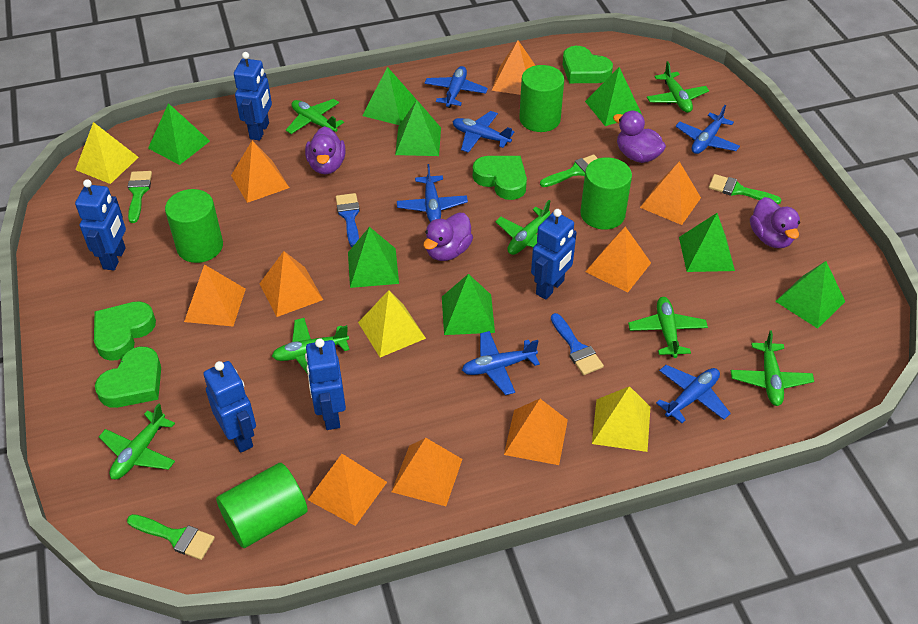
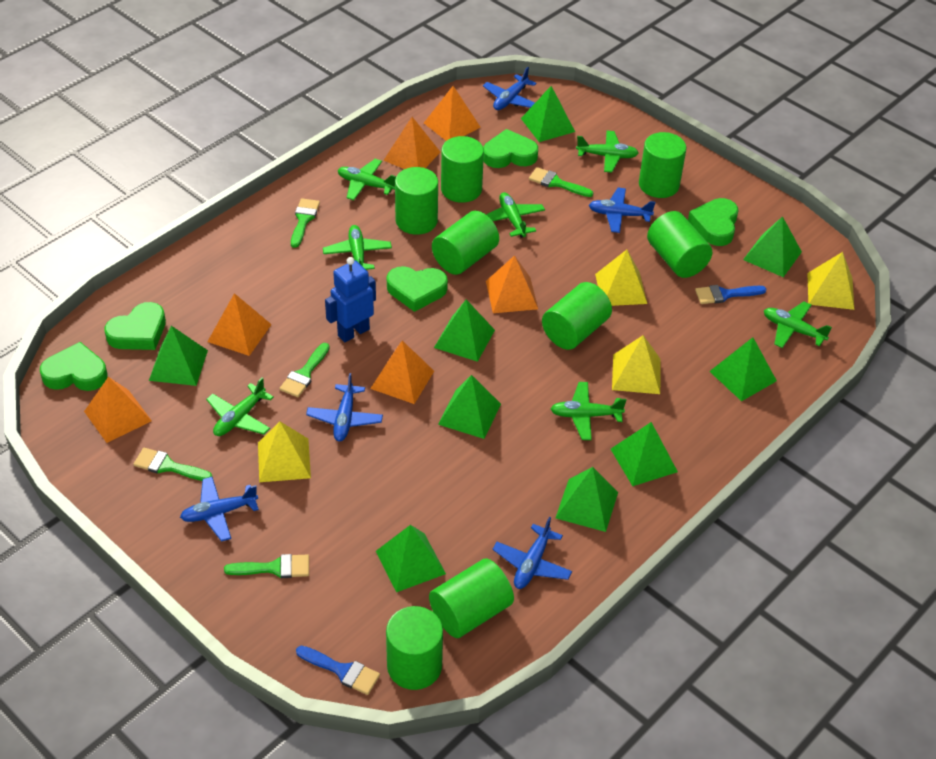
blue plane: [397,164,468,222] [424,66,488,108] [453,111,515,153] [462,331,540,395] [656,365,731,423] [676,105,740,154] = 6 -> [180,477,259,542] [306,373,383,441] [483,67,536,110] [493,517,572,589] [589,188,655,233] = 5
blue robot: [75,179,126,270] [204,361,256,453] [234,52,272,141] [305,338,346,430] [531,209,577,300] = 5 -> [325,257,376,342] = 1
green brush: [127,514,215,560] [128,171,152,223] [540,154,598,187] [709,174,782,204] = 4 -> [133,448,212,481] [224,554,309,578] [279,343,330,397] [291,198,320,248] [529,167,593,197] = 5
green cylinder: [165,189,223,263] [216,463,308,548] [519,65,564,132] [580,157,632,230] = 4 -> [386,606,443,690] [395,167,438,235] [429,559,514,638] [432,211,499,275] [441,136,484,203] [542,282,612,350] [639,132,686,198] [647,211,712,278] = 8
green heart: [94,301,156,361] [95,347,161,408] [473,156,527,200] [563,46,613,83] = 4 -> [40,342,108,391] [104,302,166,350] [387,266,448,312] [483,129,538,168] [688,198,738,246] = 5
green pyramid: [148,103,210,165] [348,227,399,288] [362,67,417,125] [395,100,441,156] [442,274,495,335] [585,67,642,126] [679,213,735,272] [775,261,845,329] = 8 -> [149,326,208,386] [376,525,446,592] [434,300,495,362] [438,375,501,439] [521,86,575,142] [556,467,618,532] [611,422,678,486] [709,337,777,401] [743,216,802,277] = 9
orange pyramid: [184,264,246,326] [231,140,289,203] [259,251,323,317] [308,454,387,526] [392,438,462,506] [492,40,536,95] [504,399,568,465] [585,227,651,293] [640,162,701,225] = 9 -> [84,377,152,443] [207,293,272,356] [370,341,434,404] [383,117,440,169] [424,86,481,141] [486,255,538,313] = 6
purple duck: [305,126,346,174] [423,213,473,261] [613,111,666,163] [750,197,800,248] = 4 -> none = 0
yellow pyramid: [75,122,139,184] [358,290,426,357] [592,386,650,452] = 3 -> [258,422,311,482] [595,250,647,306] [612,335,661,394] [807,252,854,310] = 4

